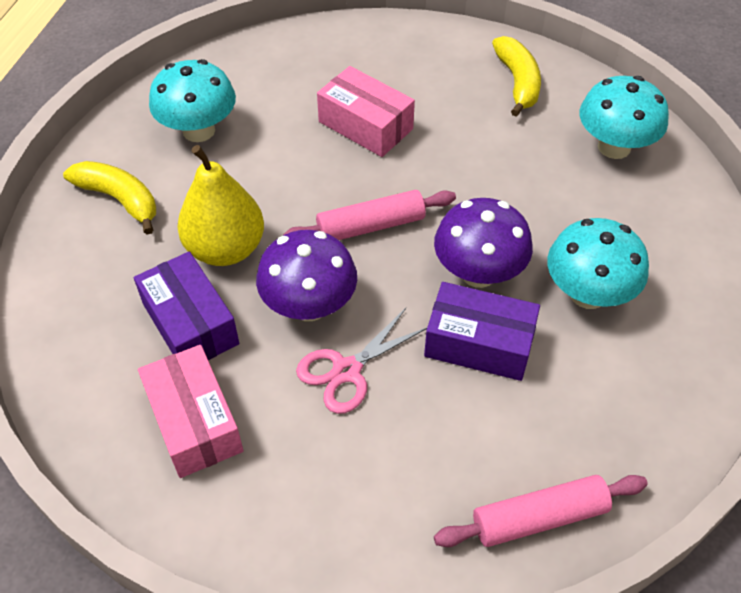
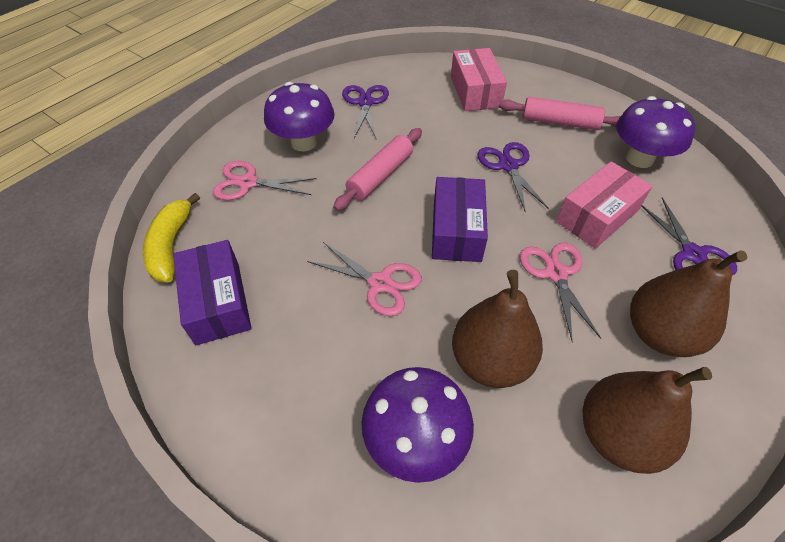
brown pear: none = 0 -> [452,270,543,388] [583,367,712,474] [630,250,747,357] = 3
pink scissors: [296,308,427,414] = 1 -> [213,161,317,200] [307,242,422,316] [520,242,601,342] = 3
purple mushroom: [256,230,357,321] [434,198,533,288] = 2 -> [264,82,335,151] [361,367,474,483] [616,96,695,168] = 3
purple scissors: none = 0 -> [342,85,389,140] [477,142,549,213] [642,198,737,275] = 3
turquoise mushroom: [149,59,236,142] [547,218,649,309] [580,76,669,159] = 3 -> none = 0
yellow banana: [63,161,156,234] [492,36,541,117] = 2 -> [143,193,200,282] = 1
yellow pear: [178,145,264,266] = 1 -> none = 0

